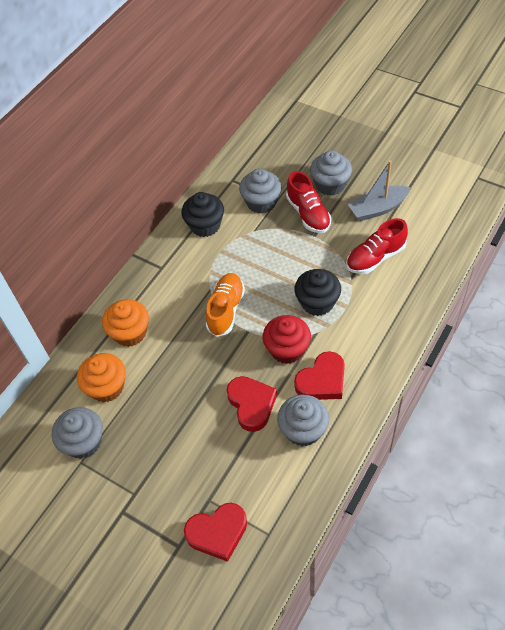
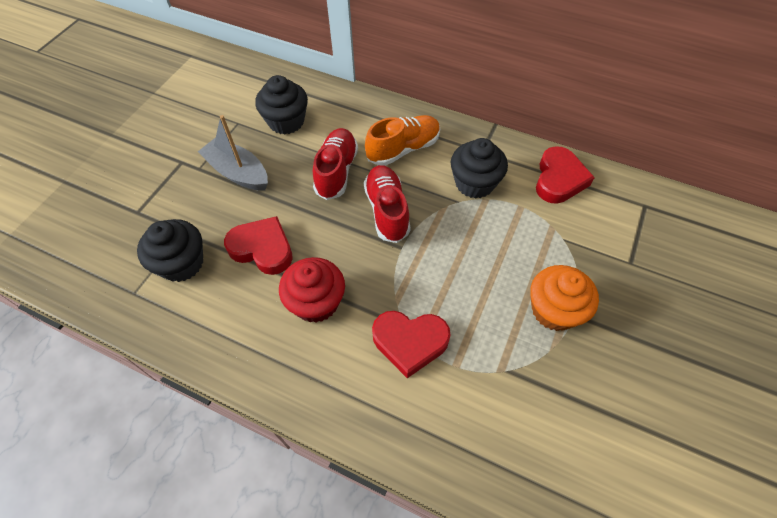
black cupcake: [181,192,224,237] [295,269,341,316] = 2 -> [137,219,203,282] [255,75,308,134] [451,138,508,199] = 3
grey cupcake: [52,407,103,459] [239,168,282,213] [277,395,329,446] [310,150,352,196] = 4 -> none = 0
orange cupcake: [77,353,126,402] [102,299,149,347] = 2 -> [530,265,599,331] = 1

